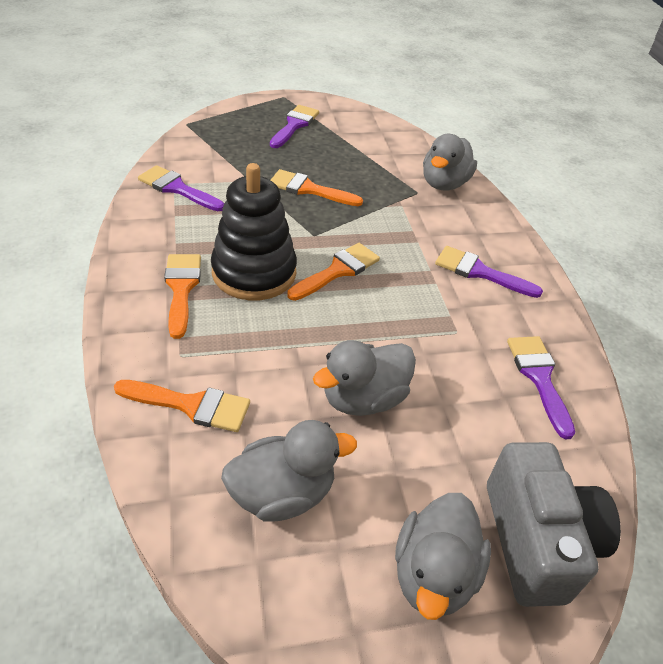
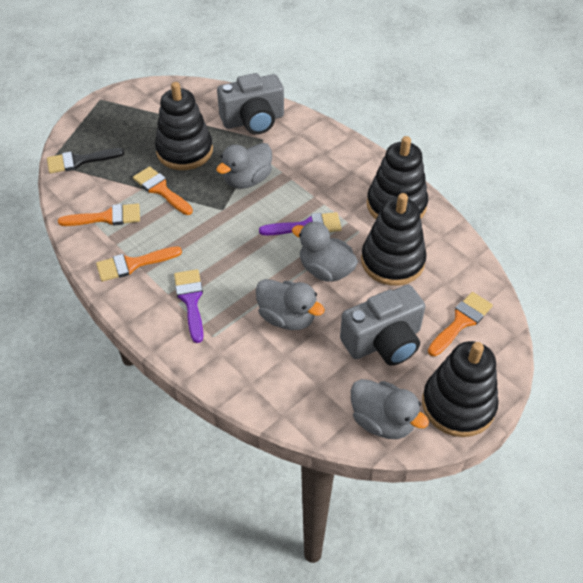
black brush: none = 0 -> [47,148,125,174] = 1
black stacking toy: [211,163,297,301] = 1 -> [155,82,213,170] [361,193,427,286] [367,136,428,219] [422,341,499,437] = 4
grey camera: [487,442,621,607] = 1 -> [217,73,284,134] [340,285,426,366] = 2
purple brush: [138,165,224,211] [270,105,319,148] [435,246,543,298] [507,336,575,439] = 4 -> [174,269,203,343] [259,212,342,235] = 2

